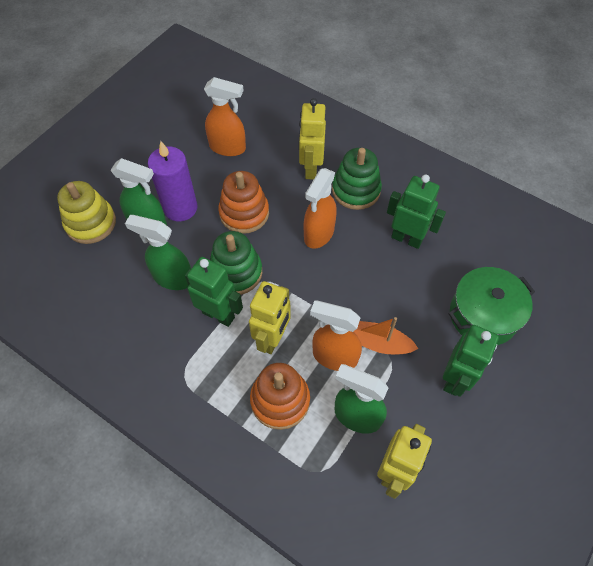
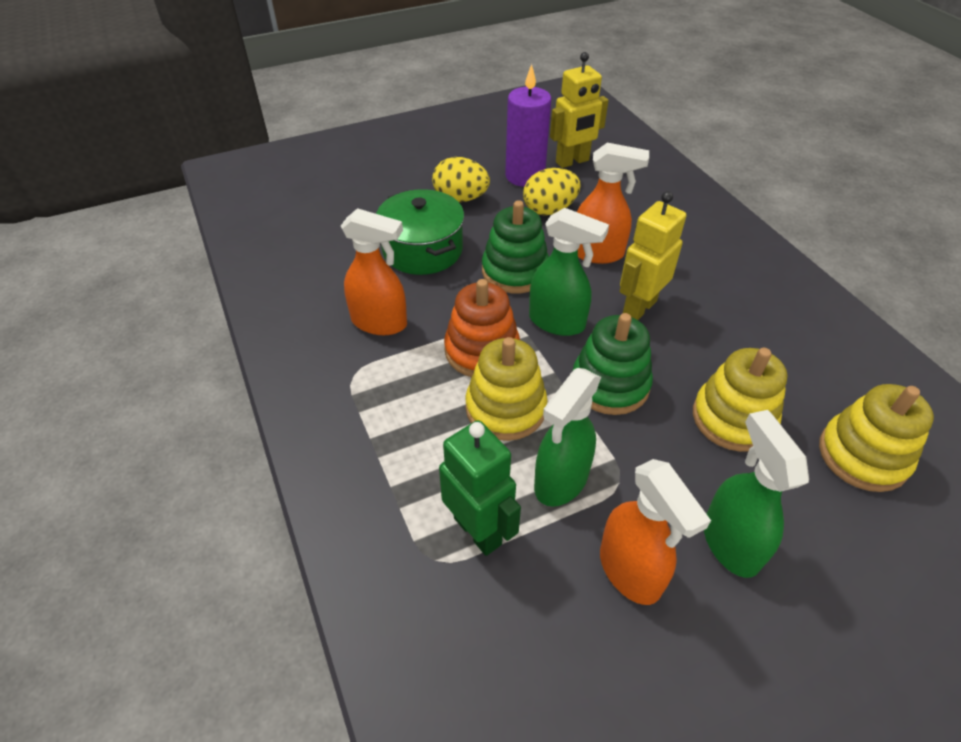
green robot: [185,257,243,327] [387,175,446,249] [443,325,499,397] = 3 -> [439,420,521,556] = 1
orange boat: [353,317,418,354] = 1 -> none = 0
orange stacking toy: [218,171,269,234] [250,363,310,430] = 2 -> [444,279,520,377] = 1
yellow egg: none = 0 -> [432,157,490,202] [523,168,581,215] = 2
yellow robot: [249,281,291,354] [299,98,326,180] [377,424,432,499] = 3 -> [550,52,608,168] [620,191,686,320] = 2
yellow stacking toy: [57,181,116,244] = 1 -> [466,337,547,441] [693,348,787,452] [819,384,934,492] = 3

